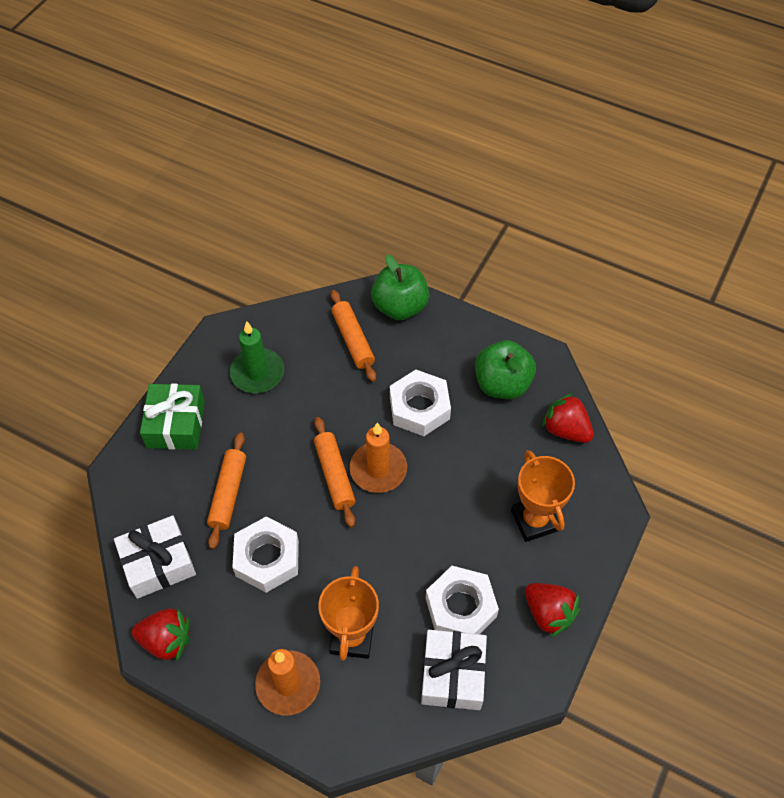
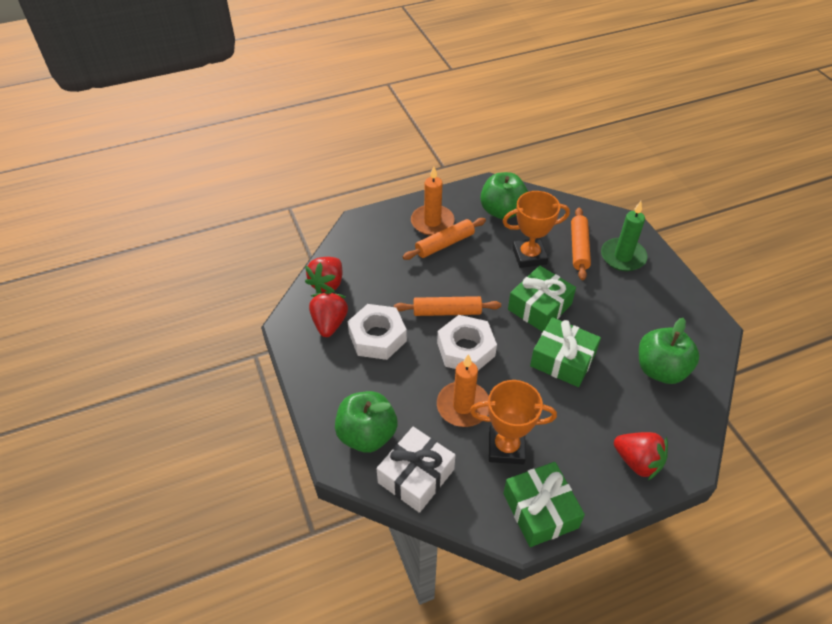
green apple: [371,255,429,320] [475,340,536,399] = 2 -> [335,391,398,453] [480,172,528,219] [639,318,699,384] = 3
green gift: [140,384,205,450] = 1 -> [503,462,585,547] [508,266,576,332] [530,317,601,387] = 3
white gift: [114,515,196,599] [421,630,487,710] = 2 -> [376,427,455,513] = 1
white nut: [232,517,299,593] [390,370,451,436] [426,566,499,634] = 3 -> [347,304,407,360] [437,315,497,370] = 2

